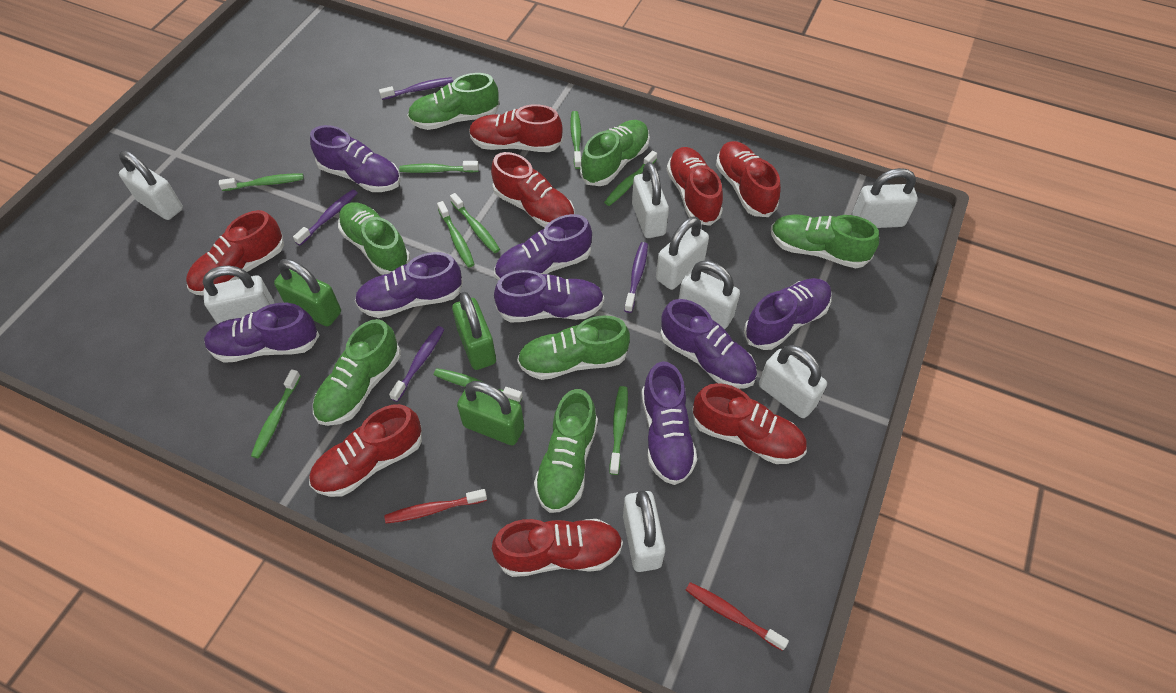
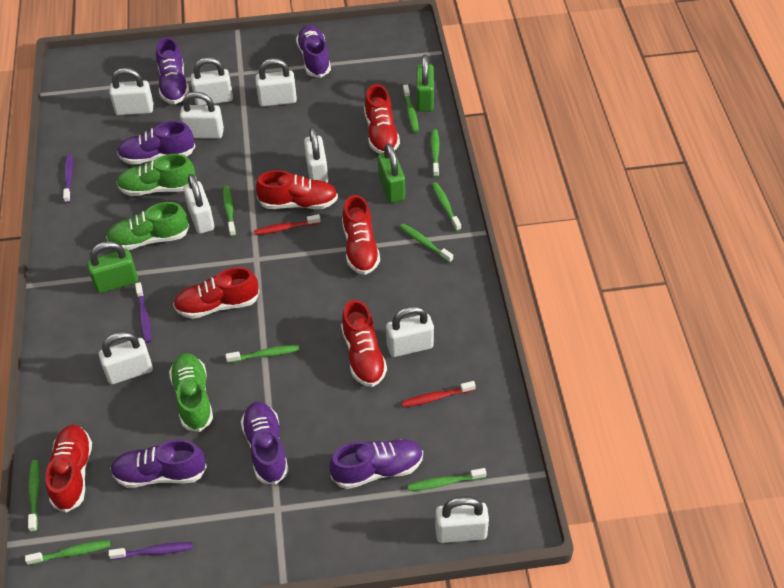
green shoe: [313,319,401,426] [338,202,410,275] [407,73,500,130] [517,315,630,380] [534,389,598,513] [580,120,650,186] [771,214,879,268] = 7 -> [106,202,189,250] [117,154,197,196] [169,353,213,432] = 3
purple shoe: [204,303,320,363] [310,125,401,192] [355,252,463,318] [494,214,592,281] [494,270,604,322] [642,361,697,485] [660,299,757,389] [744,278,832,350] = 8 -> [110,439,207,488] [117,121,195,165] [156,37,189,104] [241,402,289,485] [296,25,331,78] [330,439,423,489] = 6
purple toothbrush: [293,189,357,246] [379,77,453,100] [389,326,444,402] [624,242,648,313] = 4 -> [63,154,73,203] [109,542,193,560] [135,282,151,343] = 3
red shoe: [186,210,284,296] [309,404,422,497] [469,104,563,152] [491,152,574,228] [492,519,623,577] [667,147,723,226] [692,383,807,464] [716,141,781,217] = 8 -> [45,425,92,513] [173,267,260,319] [256,170,338,209] [341,300,387,387] [342,195,380,275] [364,84,400,154] = 6
white padlock: [119,150,183,220] [203,265,274,324] [623,490,665,572] [632,162,669,238] [656,217,709,290] [679,261,740,329] [759,345,827,418] [852,168,918,228] = 8 -> [99,331,153,384] [109,68,154,115] [180,92,224,139] [183,174,214,234] [191,57,233,105] [255,58,297,107] [304,127,328,183] [386,306,434,357] [435,496,489,543] = 9

